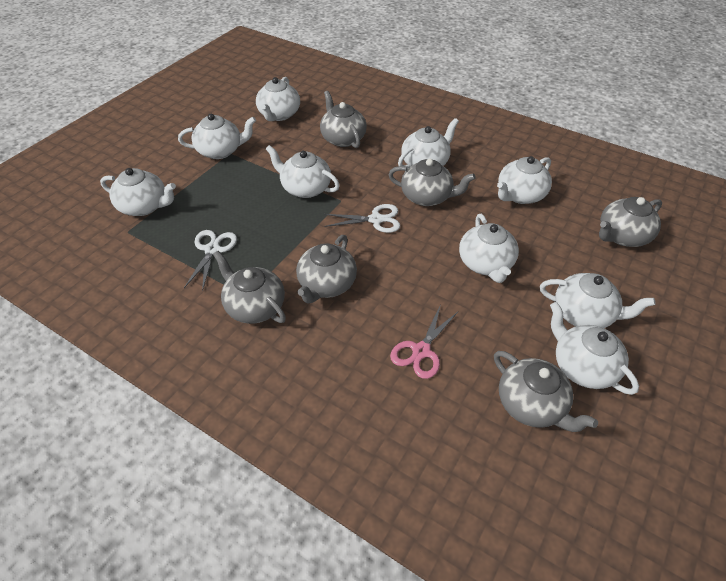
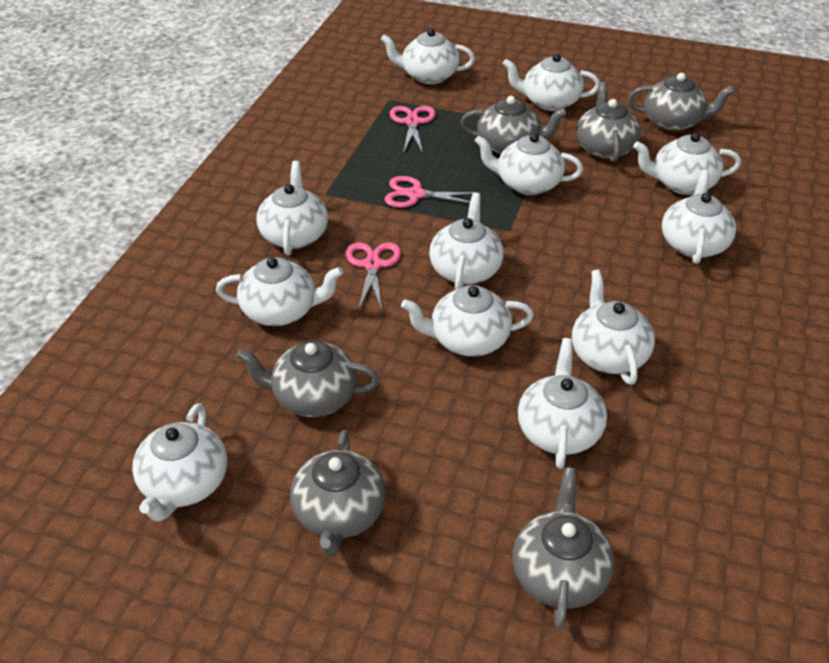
pink scissors: [390,304,458,379] = 1 -> [346,242,401,311] [384,176,481,208] [390,106,436,153] = 3
white scissors: [184,230,237,291] [324,204,400,233] = 2 -> none = 0
white teapot: [100,168,176,216] [178,114,256,159] [256,77,300,121] [266,145,340,198] [398,118,459,169] [459,214,519,283] [497,156,552,204] [540,273,655,328] [550,302,639,395] = 9 -> [132,403,227,522] [216,257,343,326] [257,161,328,255] [381,28,475,84] [401,285,533,356] [429,192,504,290] [475,133,583,195] [503,54,600,111] [518,338,607,469] [572,270,655,385] [633,133,741,195] [662,169,736,264] = 12

